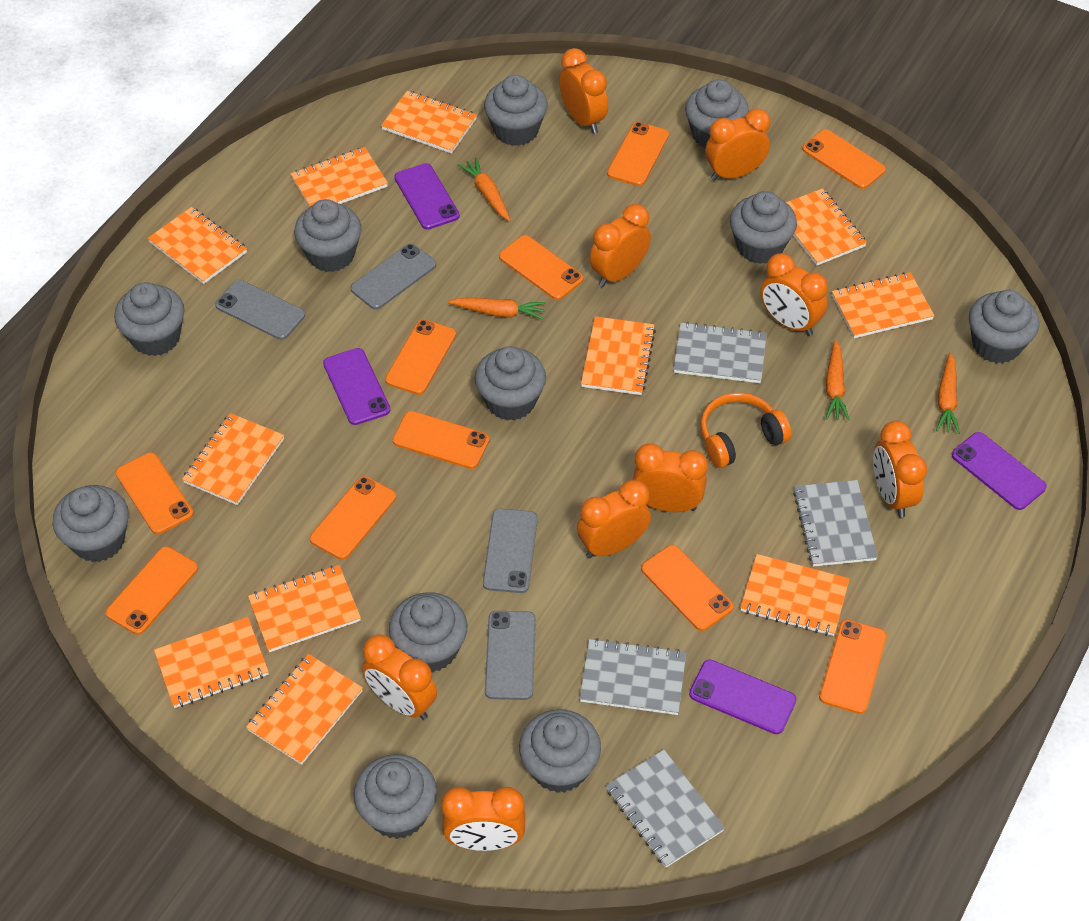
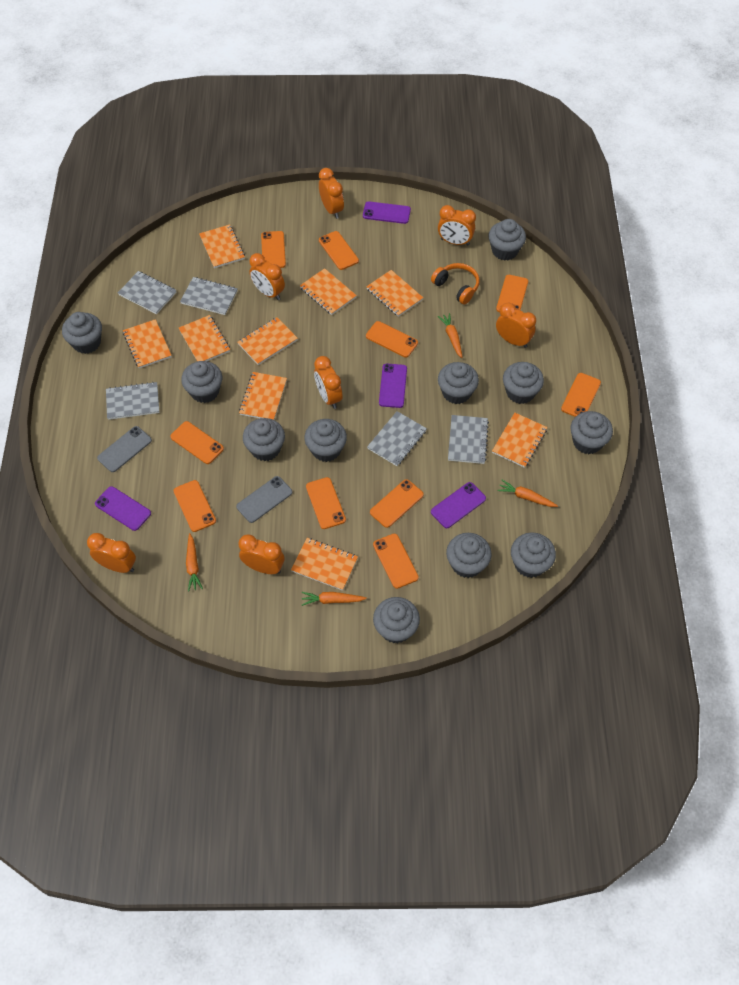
grey notebook: [579,638,686,715] [606,750,725,867] [673,322,767,383] [793,480,878,567] = 4 -> [106,382,160,420] [118,271,177,314] [180,277,238,315] [367,411,427,466] [448,415,489,464] = 5
grey phone: [215,280,305,340] [350,244,436,310] [483,509,538,593] [485,611,536,700] = 4 -> [97,426,152,472] [236,476,292,523] = 2
orange clock: [362,634,437,720] [441,787,525,851] [559,48,608,134] [577,479,651,558] [589,204,651,287] [633,443,708,512] [705,108,770,181] [760,253,828,336] [873,420,927,518] = 9 -> [87,533,136,573] [238,534,284,574] [249,253,285,300] [314,356,343,409] [319,168,344,219] [438,205,476,246] [496,302,536,348] = 7
orange notebook: [148,207,247,284] [154,617,269,708] [182,413,284,505] [246,654,363,765] [248,565,361,652] [291,147,388,207] [381,91,477,154] [581,316,656,395] [740,554,849,636] [786,188,867,265] [832,272,935,338] = 11 -> [123,319,172,368] [179,315,230,361] [199,224,245,268] [238,317,298,365] [239,372,287,420] [291,538,358,591] [300,268,357,315] [366,270,423,317] [492,413,548,468] = 9

